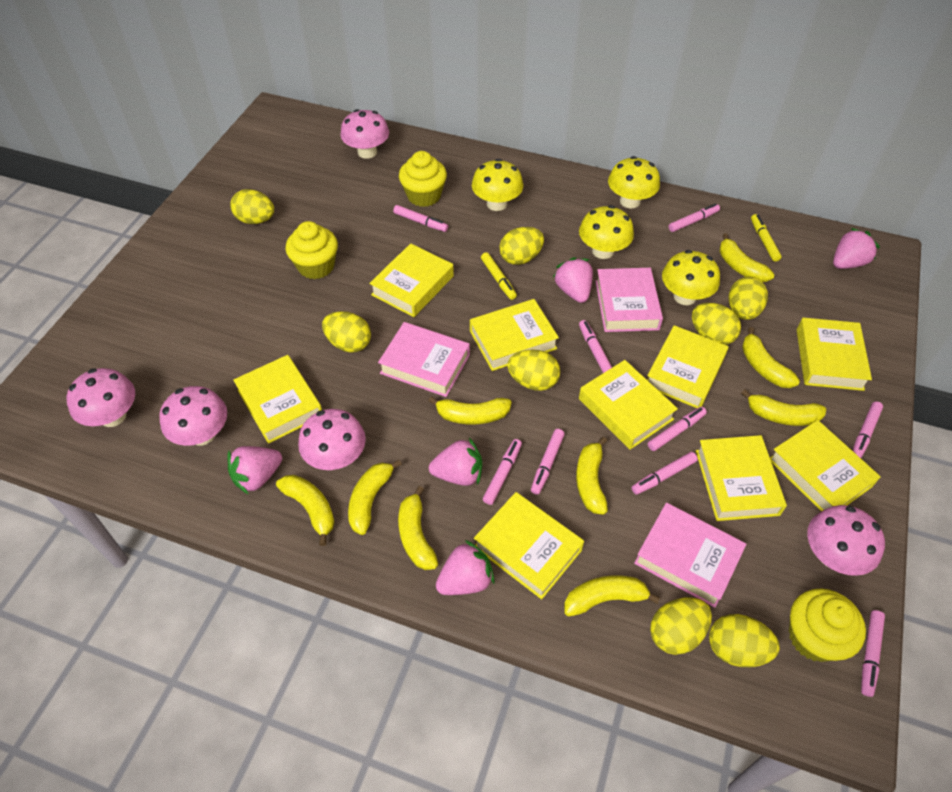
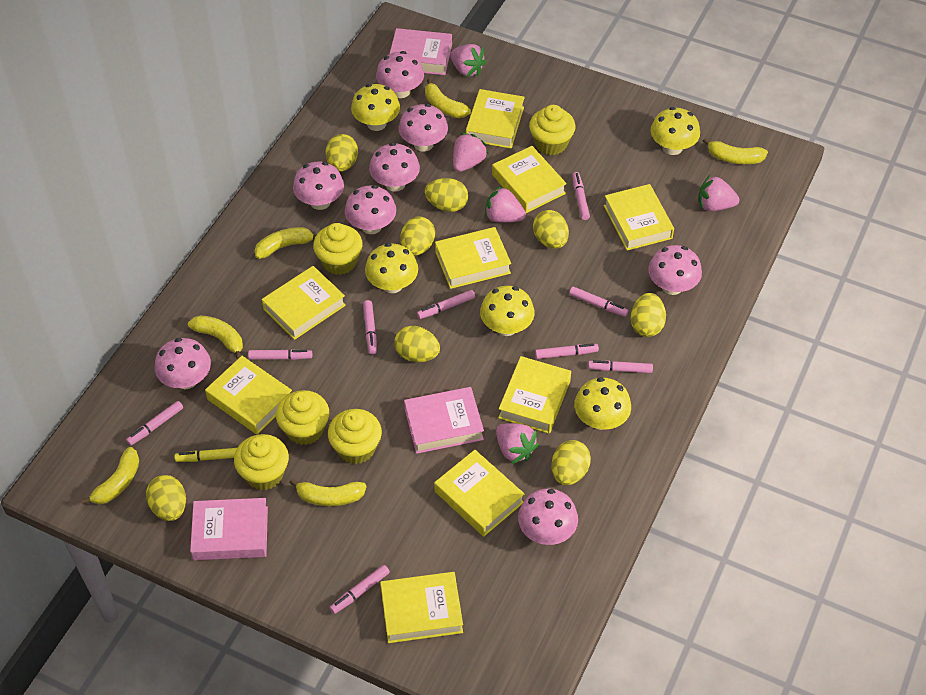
pink mushroom: [66,368,135,427] [159,386,227,446] [298,409,366,470] [340,109,389,159] [807,505,885,576] = 5 -> [155,338,211,389] [293,162,344,210] [345,185,396,234] [369,143,420,192] [376,51,424,98] [399,104,448,152] [518,489,578,545] [648,245,702,295] = 8
yellow banana: [276,475,334,546] [348,460,402,535] [398,486,438,570] [429,396,512,425] [564,575,660,617] [576,437,608,515] [719,233,774,282] [741,389,826,426] [742,327,800,388] = 9 -> [81,447,139,504] [188,315,243,360] [255,227,316,259] [289,478,367,506] [425,78,471,118] [703,138,768,164] = 6
yellow cupcake: [285,221,338,279] [399,151,447,207] [789,589,866,662] = 3 -> [234,434,289,490] [276,390,329,445] [313,223,363,275] [328,409,382,464] [529,105,576,155] = 5
yellow marker: [481,252,517,300] [751,214,782,262] = 2 -> [175,448,237,462] = 1
yellow mushroom: [472,159,523,211] [579,205,634,259] [608,156,660,208] [662,250,720,305] = 4 -> [351,84,400,131] [365,243,418,293] [480,286,535,336] [574,377,631,430] [650,107,700,155] = 5

